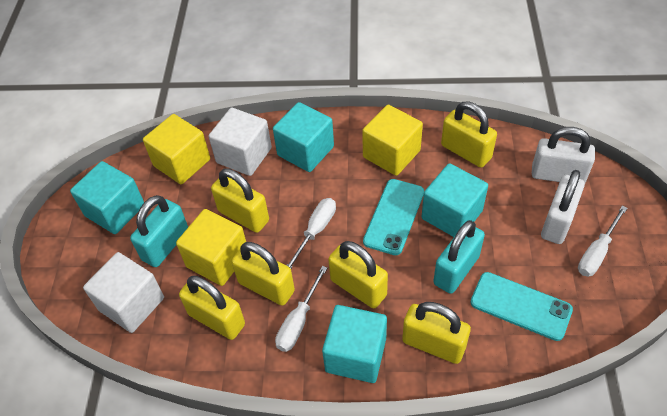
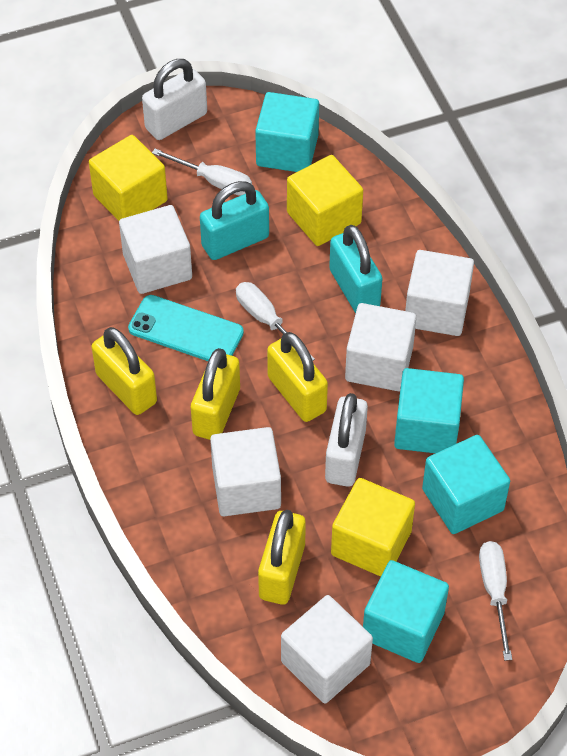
turquoise phone: [363,179,424,255] [470,272,573,341] = 2 -> [128,295,244,361] = 1
white cube: [83,252,164,333] [209,108,272,176] = 2 -> [119,205,192,294] [210,427,281,516] [281,595,373,703] [345,303,417,391] [405,250,474,336] = 5
yellow padlock: [179,276,245,340] [211,169,269,233] [232,242,295,306] [328,241,388,309] [402,302,471,364] [441,102,497,168] = 6 -> [92,327,157,415] [191,348,240,440] [258,510,306,605] [267,332,328,422] = 4

